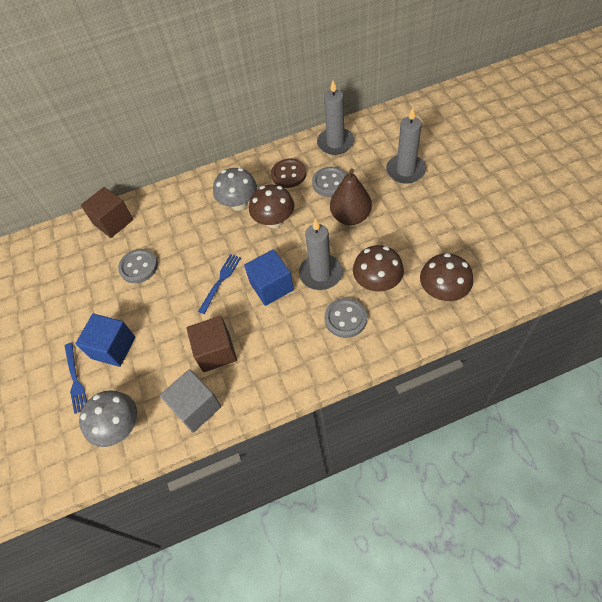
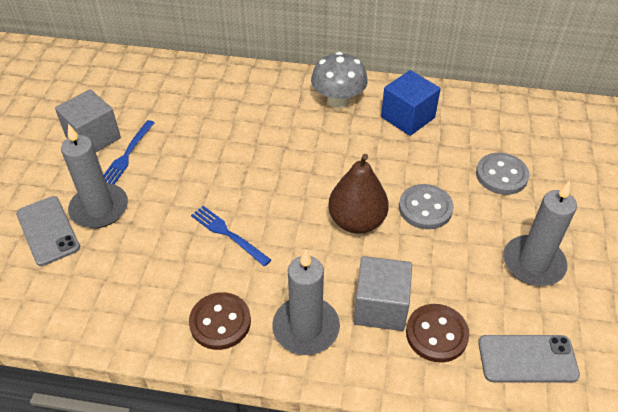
blue cube: [75,314,135,367] [244,249,294,306] = 2 -> [381,70,441,136] = 1
brown button: [271,159,306,188] = 1 -> [189,292,251,350] [406,304,469,363] = 2
brown cube: [81,187,133,238] [186,316,237,372] = 2 -> none = 0
brown mushroom: [249,185,294,228] [353,245,404,292] [420,253,473,301] = 3 -> none = 0
grey button: [118,249,158,283] [312,167,347,197] [324,298,367,338] = 3 -> [399,184,453,229] [476,153,529,195] = 2
grey cube: [160,369,221,433] = 1 -> [55,89,121,152] [354,256,412,331] = 2
grey mushroom: [79,390,137,447] [213,168,257,211] = 2 -> [311,52,368,108] = 1
grey phone: none = 0 -> [16,196,80,266] [478,335,580,383] = 2

